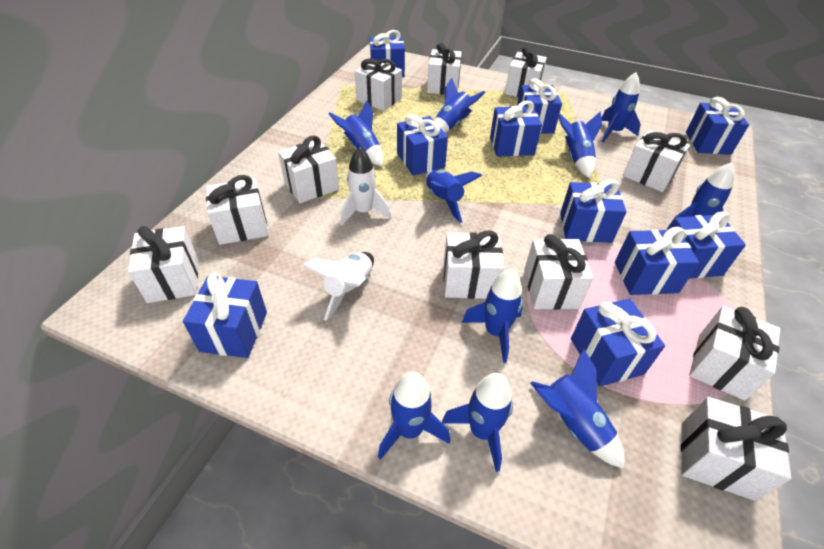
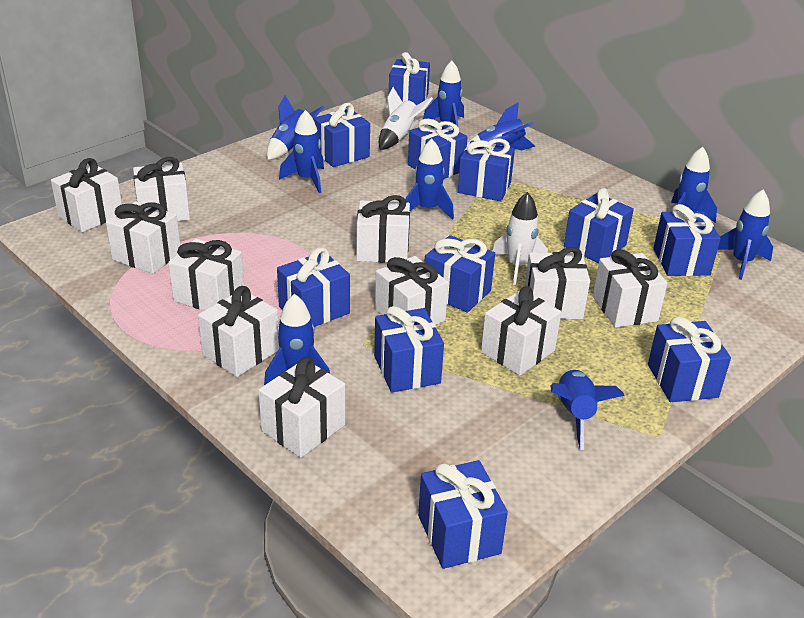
blue gift: [183,273,267,358] [370,30,405,77] [397,114,448,176] [490,101,542,156] [517,78,562,134] [560,179,627,243] [571,299,665,386] [615,227,699,295] [668,211,746,279] [686,97,749,155] = 10 -> [277,247,350,327] [313,103,370,167] [374,306,444,393] [389,52,430,105] [408,119,467,179] [418,460,508,569] [424,235,495,313] [458,139,515,201] [564,188,634,263] [648,317,731,402] [653,204,721,276] = 11
blue rocket: [329,101,383,166] [378,372,450,460] [426,170,482,223] [434,78,485,133] [442,373,513,472] [462,269,523,363] [530,348,625,469] [557,111,602,178] [602,72,641,142] [667,162,735,230] = 10 -> [264,294,330,385] [267,95,324,160] [279,110,324,193] [405,139,454,220] [423,61,464,126] [467,102,535,150] [551,370,625,450] [671,147,717,223] [718,190,773,280] = 9

